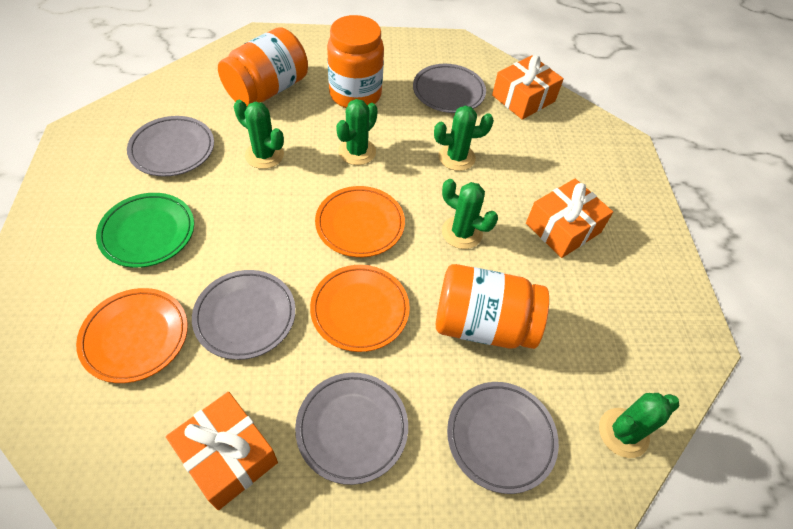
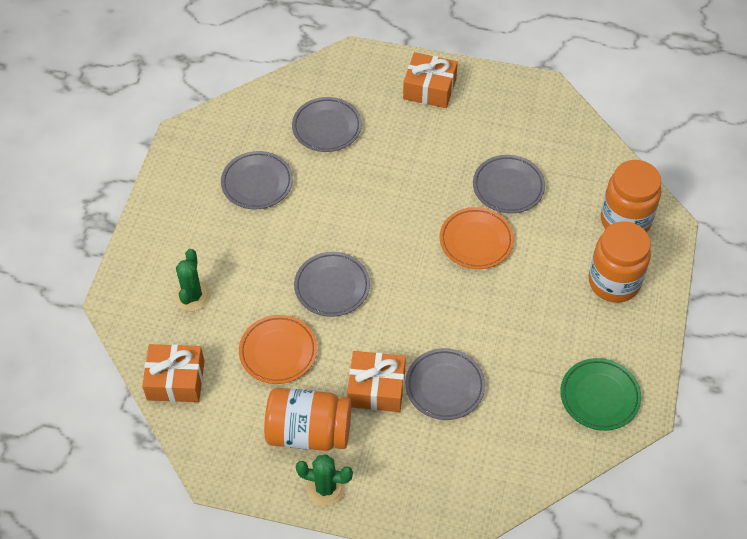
green cactus: [234,100,284,169] [336,99,378,165] [434,106,494,171] [442,179,498,249] [599,393,679,458] = 5 -> [175,249,211,311] [296,454,353,506] = 2
orange plate: [76,288,188,383] [310,265,410,352] [315,186,405,257] = 3 -> [239,315,317,384] [440,207,514,269] = 2

